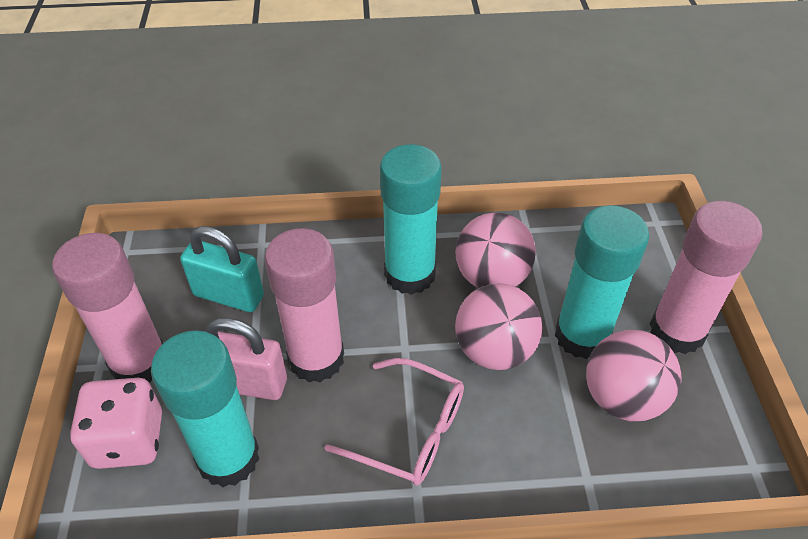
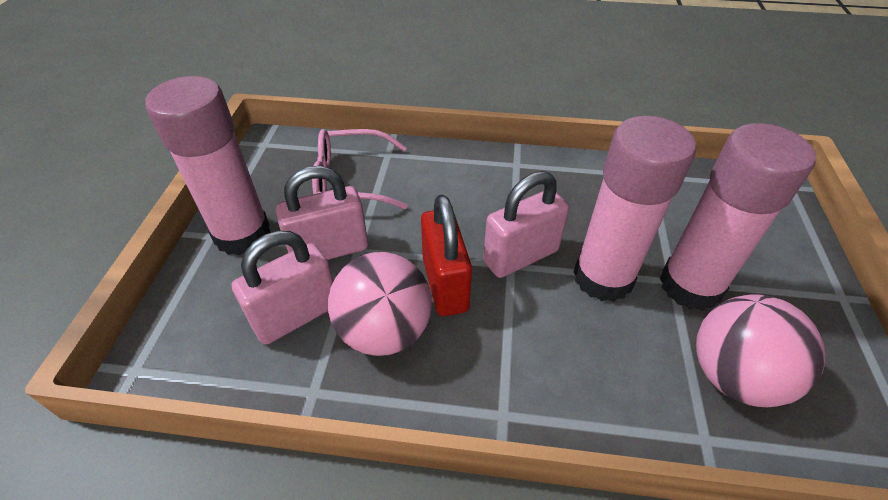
pink ball: [455,212,536,288] [455,283,542,370] [586,330,681,421] = 3 -> [328,252,432,356] [696,294,825,407] = 2
pink dice: [70,378,162,469] = 1 -> none = 0
pink padlock: [205,318,287,400] = 1 -> [232,231,333,345] [276,166,368,260] [483,171,569,278] = 3
red padlock: none = 0 -> [421,194,472,316] = 1
turquoise glue stick: [151,331,259,487] [380,144,442,295] [555,205,649,359] = 3 -> none = 0
turquoise padlock: [180,226,264,312] = 1 -> none = 0

